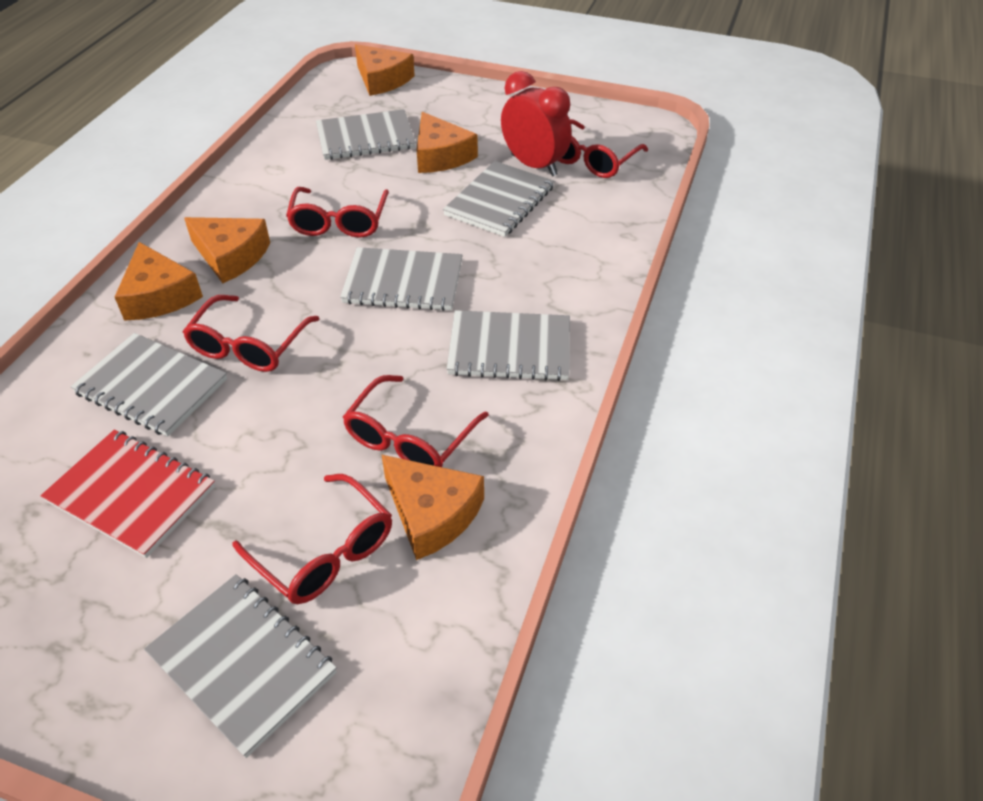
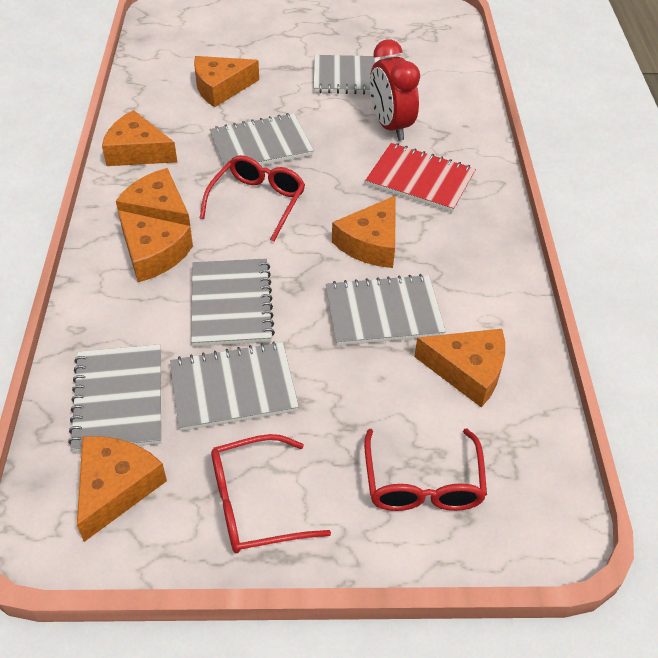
orange cheese: [115,242,203,321] [184,217,270,283] [355,44,415,96] [382,455,484,560] [417,112,478,173] = 5 -> [77,436,167,542] [102,110,177,166] [116,168,191,228] [118,210,193,282] [194,56,259,107] [332,195,396,268] [414,329,505,407] = 7
red glasses: [183,295,319,372] [233,474,392,604] [286,187,389,238] [343,375,489,467] [558,119,648,178] = 5 -> [200,155,305,242] [211,434,331,553] [364,429,487,511] = 3

